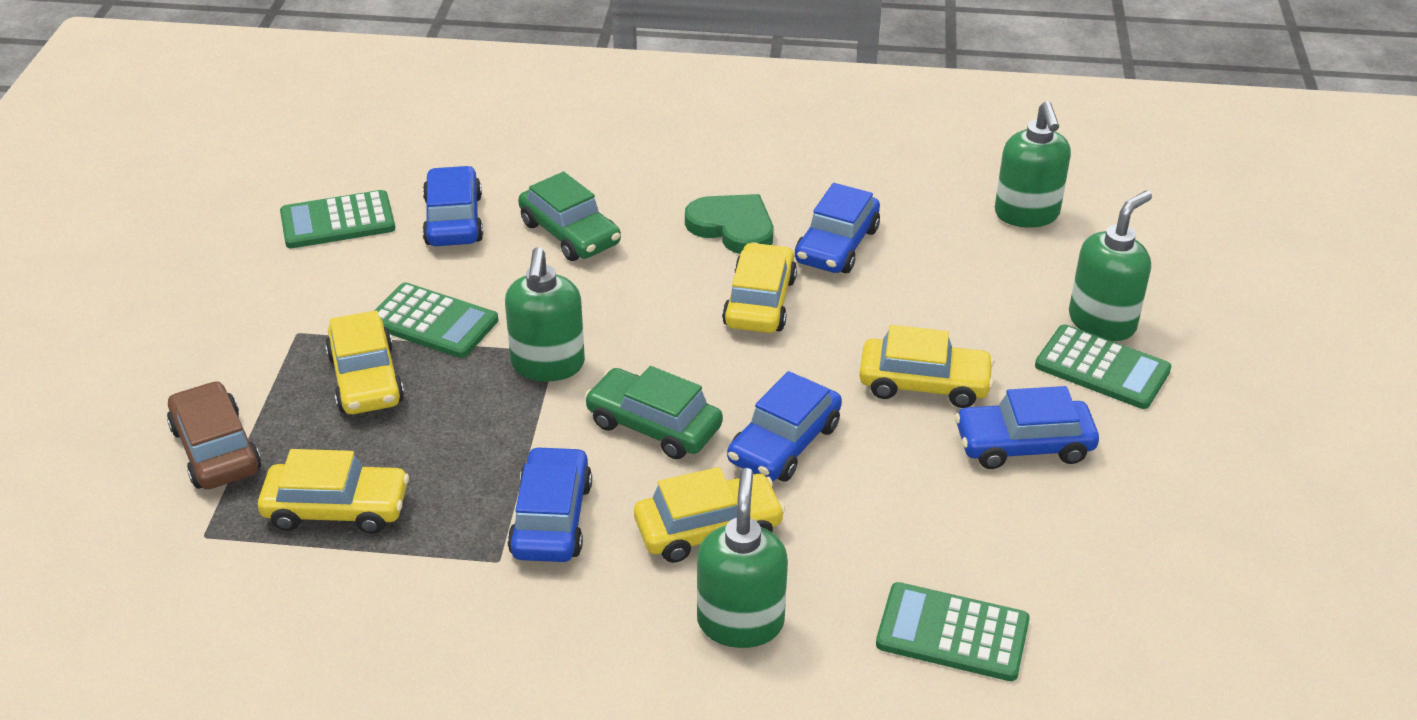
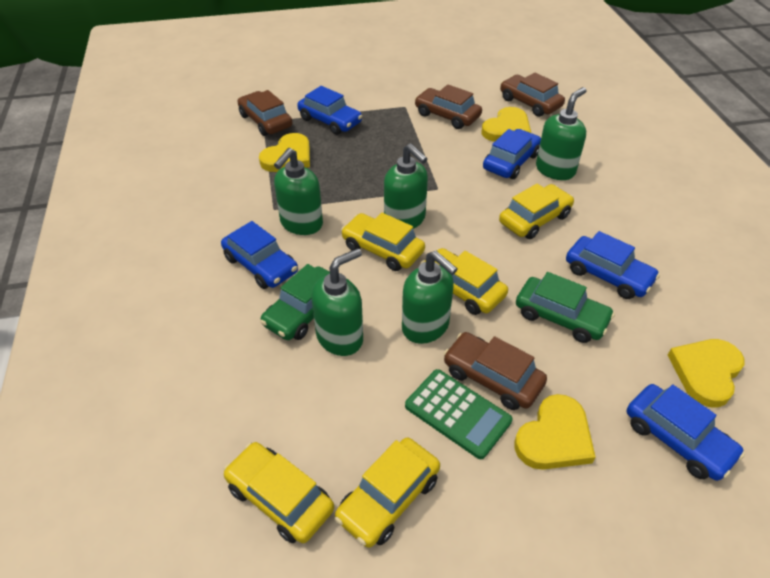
brown car: [167,381,261,489] = 1 -> [237,90,292,136] [415,85,482,129] [444,332,547,410] [500,73,565,117] = 4
green calculator: [280,190,395,248] [374,282,498,358] [876,582,1030,681] [1035,324,1171,409] = 4 -> [405,369,512,459] = 1
green heart: [685,194,773,254] = 1 -> none = 0
green soap dispenser: [505,247,585,382] [697,468,788,648] [995,101,1071,227] [1069,190,1152,341] = 4 -> [274,148,323,235] [311,248,363,356] [384,143,428,229] [402,251,458,344] [536,87,587,180] = 5
yellow heart: none = 0 -> [259,133,310,172] [482,107,531,142] [514,394,595,470] [668,339,745,408] = 4

